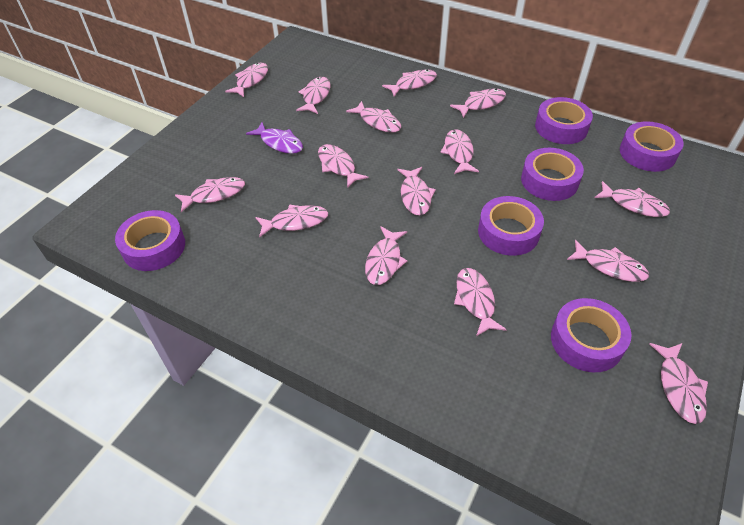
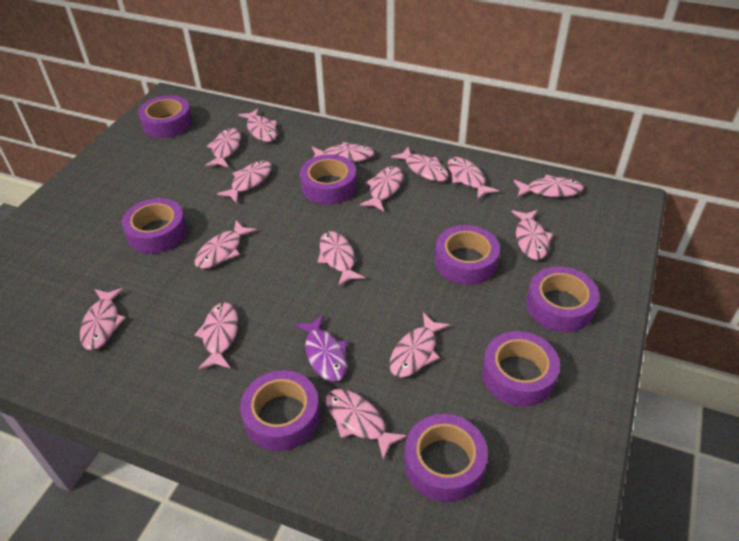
purple tape: [115,210,185,271] [478,196,544,256] [521,148,584,201] [535,97,593,144] [551,298,631,372] [620,121,684,172] = 6 -> [122,198,187,254] [138,95,193,138] [240,370,320,451] [300,154,357,205] [404,414,488,502] [435,225,500,285] [482,331,560,407] [526,266,599,332] = 8

